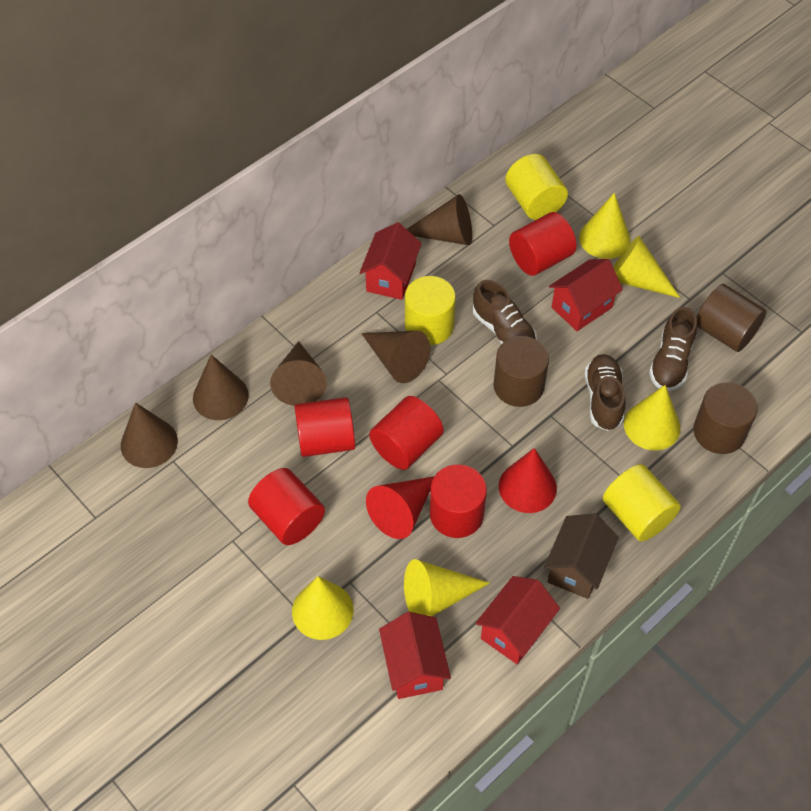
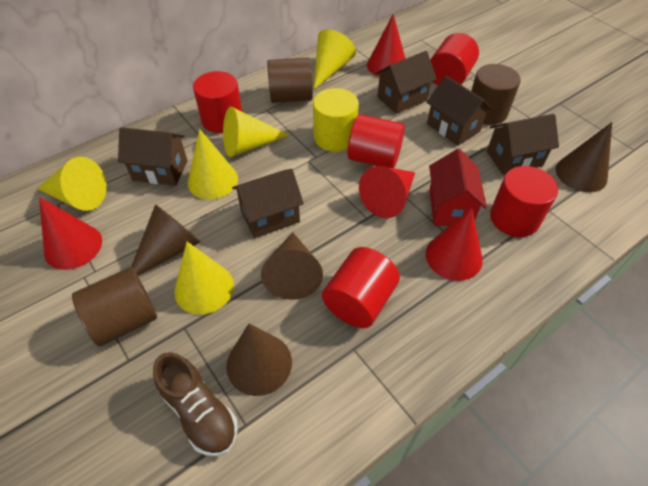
brown cone: [121,402,178,468] [193,355,249,420] [270,341,327,406] [361,331,430,383] [407,194,472,245] = 5 -> [131,204,200,275] [227,323,292,396] [261,232,323,300] [556,122,612,192] = 4
brown house: [544,513,619,599] = 1 -> [118,127,188,186] [232,169,304,238] [375,51,437,114] [427,76,492,146] [487,114,559,175] = 5
brown shoe: [473,280,537,344] [585,354,625,431] [649,307,697,391] = 3 -> [153,352,238,456] = 1
red cone: [366,476,434,539] [499,448,557,513] = 2 -> [39,197,102,270] [359,166,415,218] [367,14,405,77] [426,208,483,281] = 4
red house: [360,222,422,300] [379,612,451,699] [476,576,560,664] [549,259,623,331] = 4 -> [429,149,487,226] = 1
yellow cylinder: [405,276,456,345] [505,154,568,220] [603,464,681,541] = 3 -> [313,88,359,152] = 1

